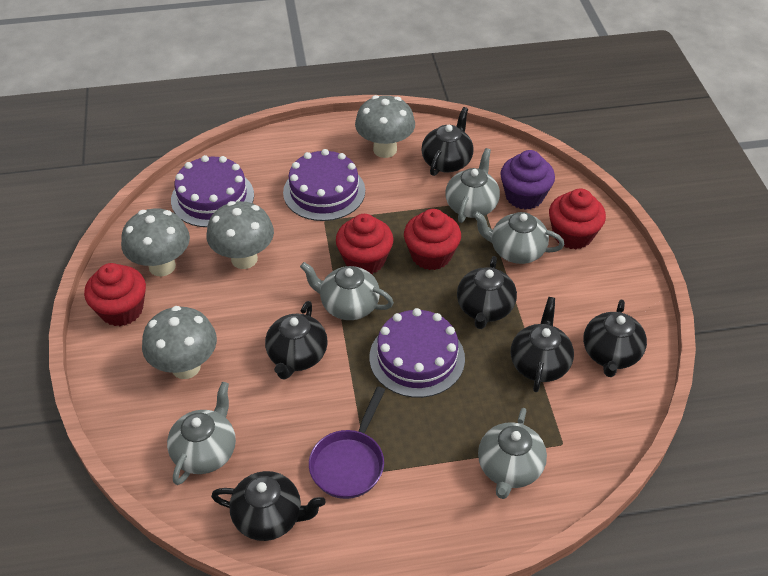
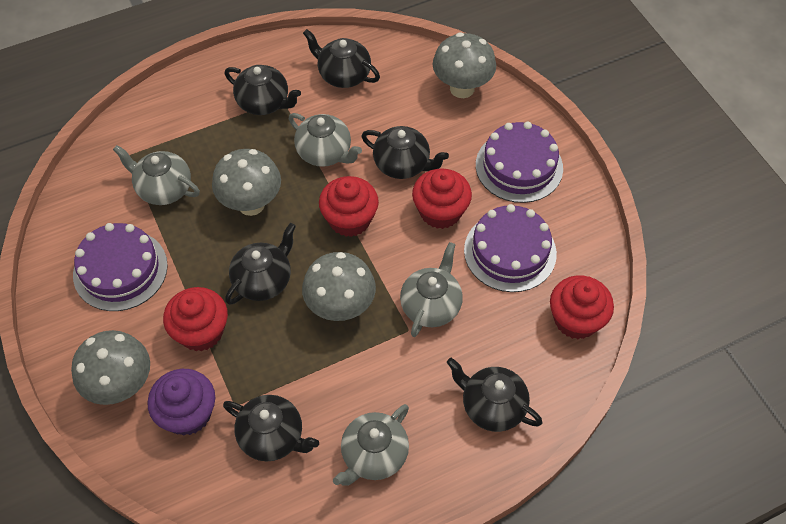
grey teapot: [167,382,236,485] [300,262,394,320] [445,148,500,223] [473,211,565,264] [478,408,547,499] = 5 -> [113,145,200,205] [289,113,362,167] [333,404,409,486] [400,242,463,337] = 4
purple pan: [309,386,385,499] = 1 -> none = 0

